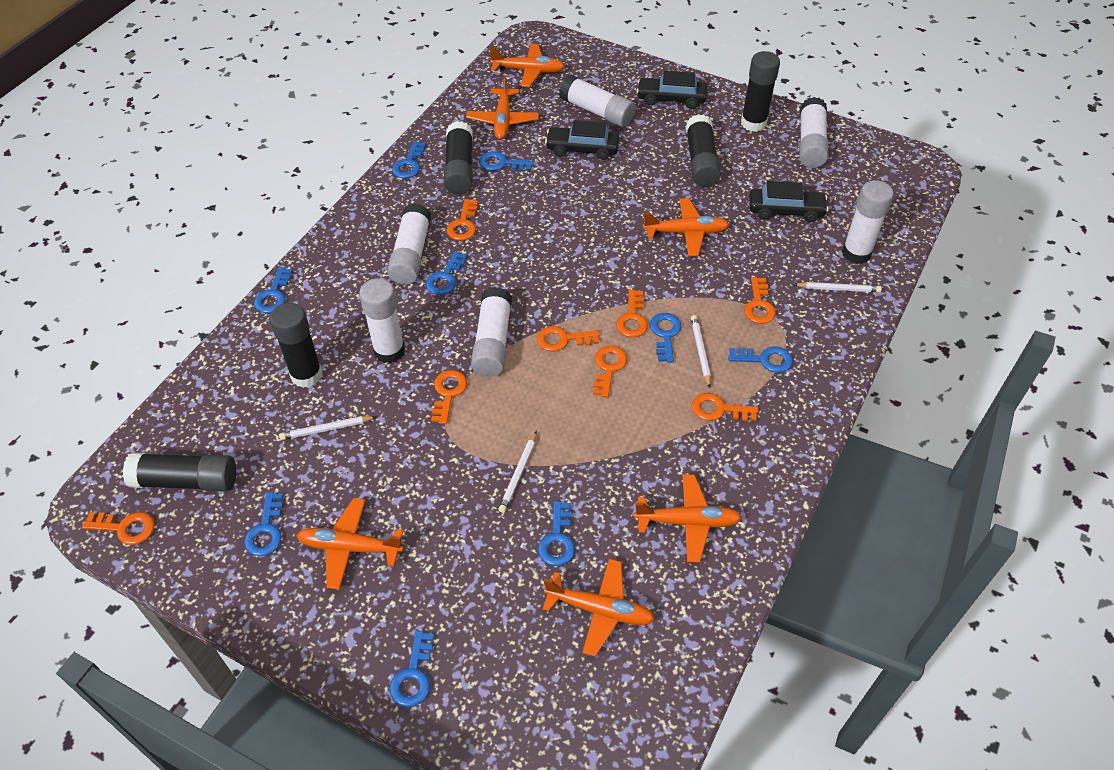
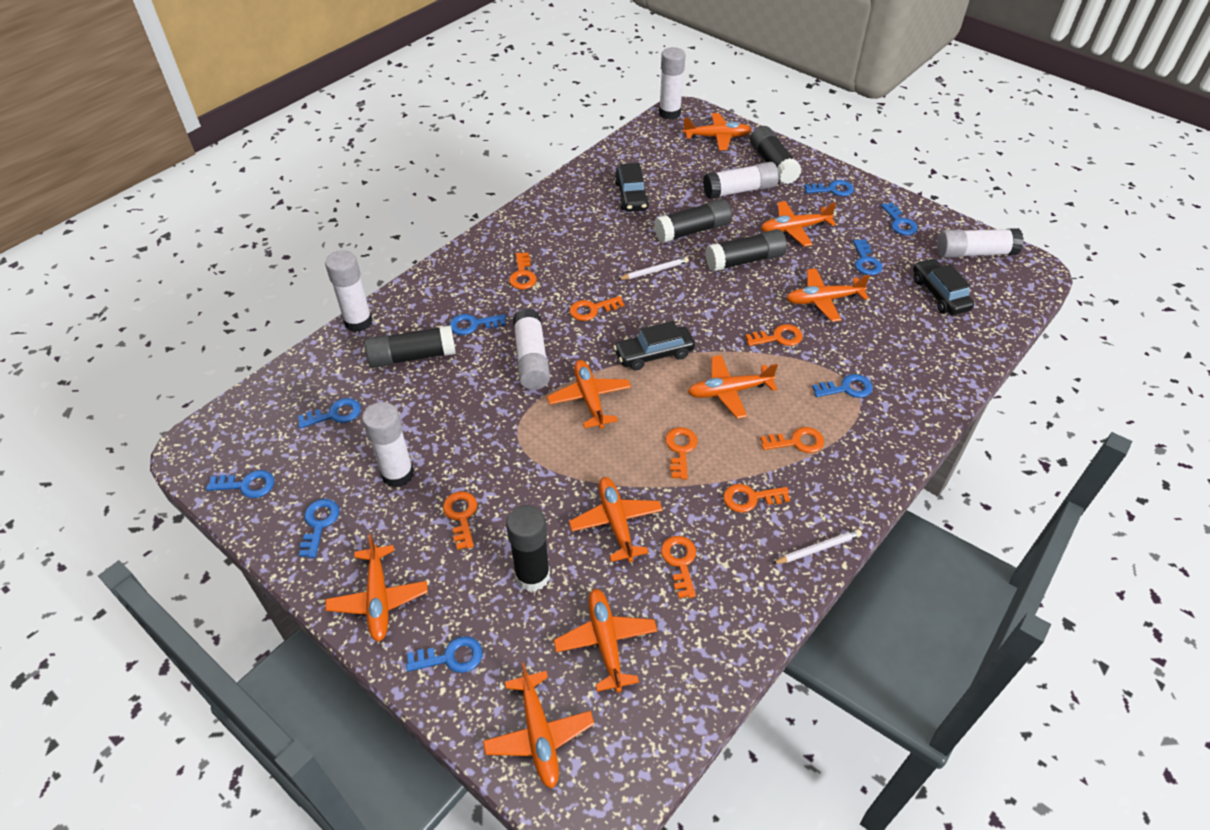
orange plane: [296,498,404,590] [466,75,539,140] [490,44,565,87] [543,559,655,657] [634,474,742,563] [643,199,730,256] = 6 -> [325,534,428,642] [483,663,594,789] [547,360,631,429] [554,589,657,693] [569,477,663,562] [683,113,752,150] [688,355,778,419] [761,201,836,247] [786,268,870,322] = 9
white pencil: [279,416,376,440] [498,431,537,513] [691,315,711,388] [793,282,882,292] = 4 -> [618,257,689,280] [772,529,862,564] = 2

